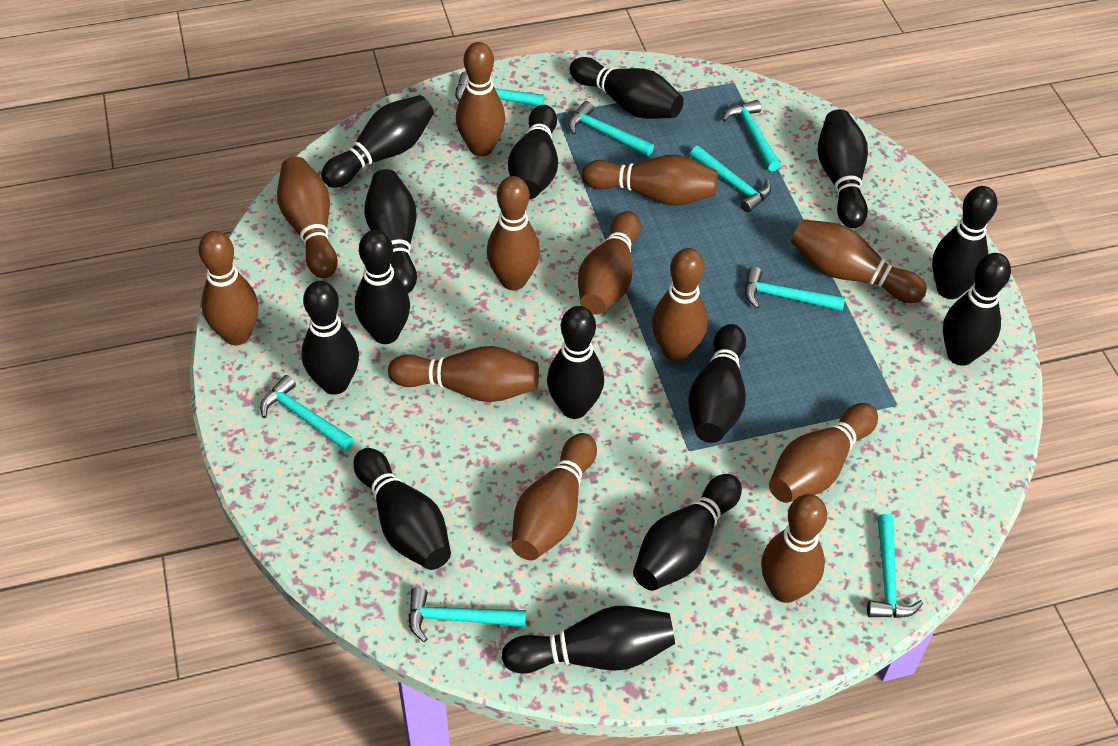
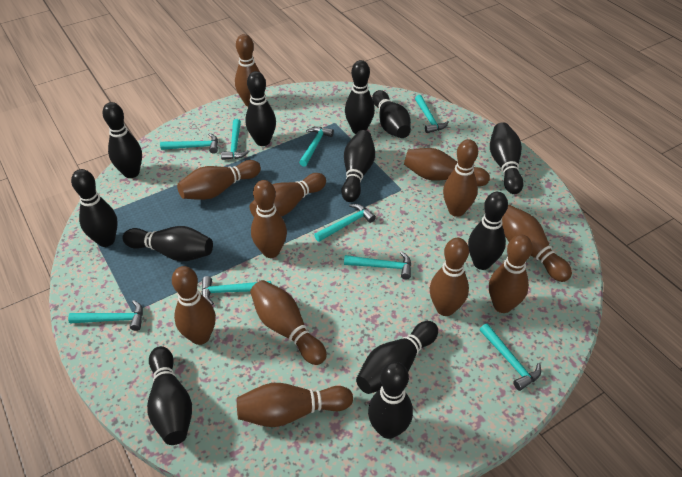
black bowling pin: [302,281,359,395] [321,95,434,188] [353,448,451,570] [355,230,410,344] [364,169,417,293] [502,606,675,674] [508,105,558,199] [547,306,604,419] [570,57,684,119] [633,474,742,591] [689,324,746,443] [818,109,868,228] [932,186,998,299] [943,253,1011,366] = 14 -> [71,169,118,247] [102,102,142,178] [123,226,213,262] [147,346,192,445] [245,71,276,146] [341,130,375,202] [345,60,375,134] [356,321,438,394] [368,362,413,439] [372,90,411,138] [468,192,508,270] [490,122,524,194] = 12
turquoise hammer: [260,375,354,451] [408,588,526,642] [455,71,545,107] [568,101,654,156] [690,146,771,212] [722,100,781,171] [745,267,845,311] [867,514,923,618] = 8 -> [68,300,143,331] [160,133,218,154] [202,276,271,305] [221,119,249,160] [299,127,334,167] [314,204,376,242] [344,251,411,279] [415,95,449,133] [479,324,541,391] = 9

